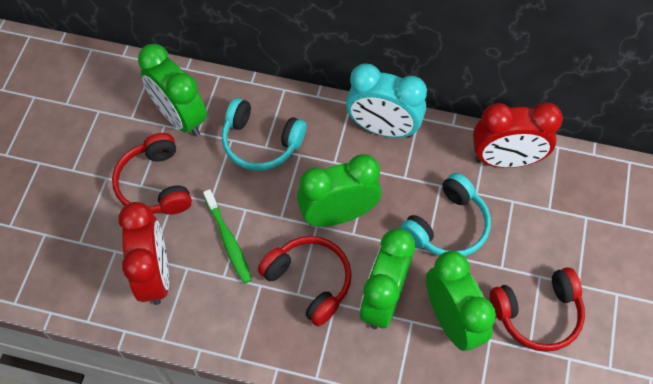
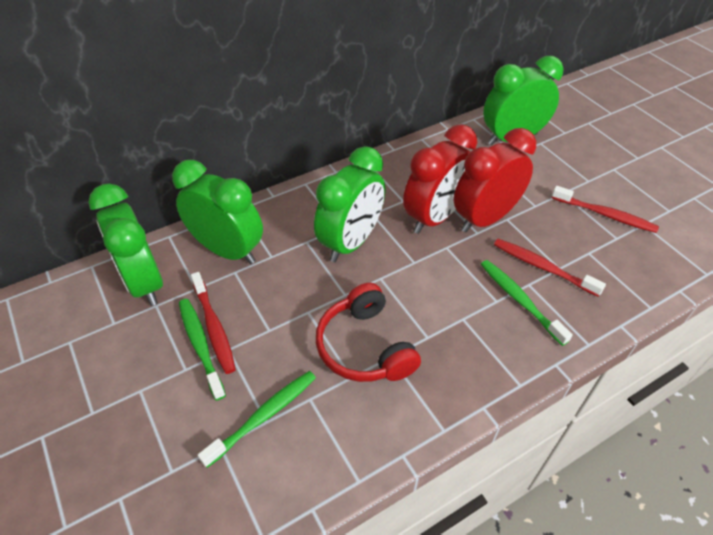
green toothbrush: [203,189,252,284] = 1 -> [179,299,226,401] [198,371,316,468] [481,260,573,346] = 3
red headphones: [112,133,192,215] [258,236,352,327] [490,267,585,352] = 3 -> [316,283,421,382] = 1
red toothbrush: none = 0 -> [191,272,236,374] [494,239,606,297] [552,186,659,233] = 3
turquoise clock: [346,63,427,138] = 1 -> none = 0
turquoise headphones: [222,98,306,171] [400,173,491,257] = 2 -> none = 0

